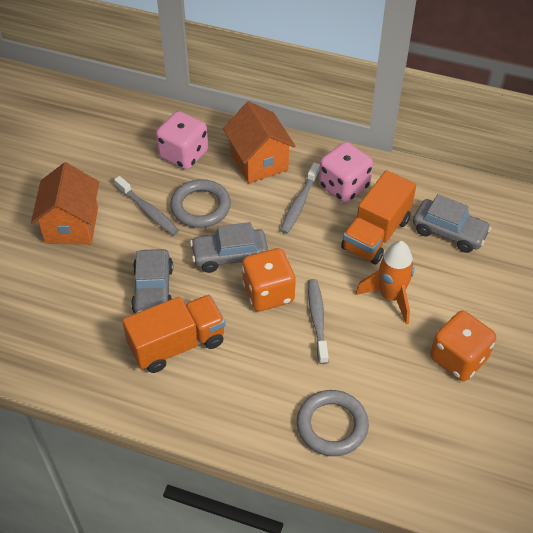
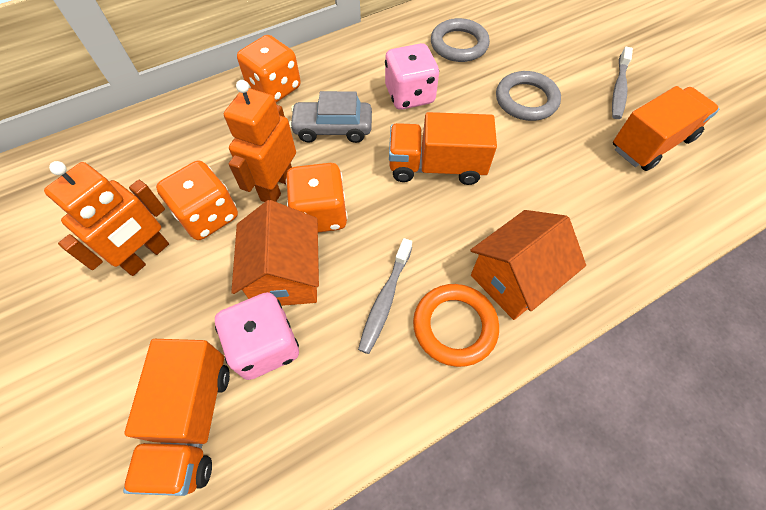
grey car: [131,249,173,314] [190,222,268,273] [413,194,491,253] = 3 -> [289,91,372,143] = 1
grey toothbrush: [114,176,179,235] [280,163,320,234] [308,279,329,364] = 3 -> [358,238,412,354] [612,47,633,119] = 2
orange dice: [242,248,296,311] [430,310,496,381] = 2 -> [156,160,238,240] [237,35,301,103] [286,163,348,232] = 3
orange ring: none = 0 -> [413,284,499,367] = 1
orange robot: none = 0 -> [44,161,169,276] [224,80,296,202] = 2
orange rocket: [356,241,414,325] = 1 -> none = 0
orange truck: [122,295,225,373] [341,170,416,264] = 2 -> [123,339,230,496] [389,112,497,185] [613,86,719,171] = 3

